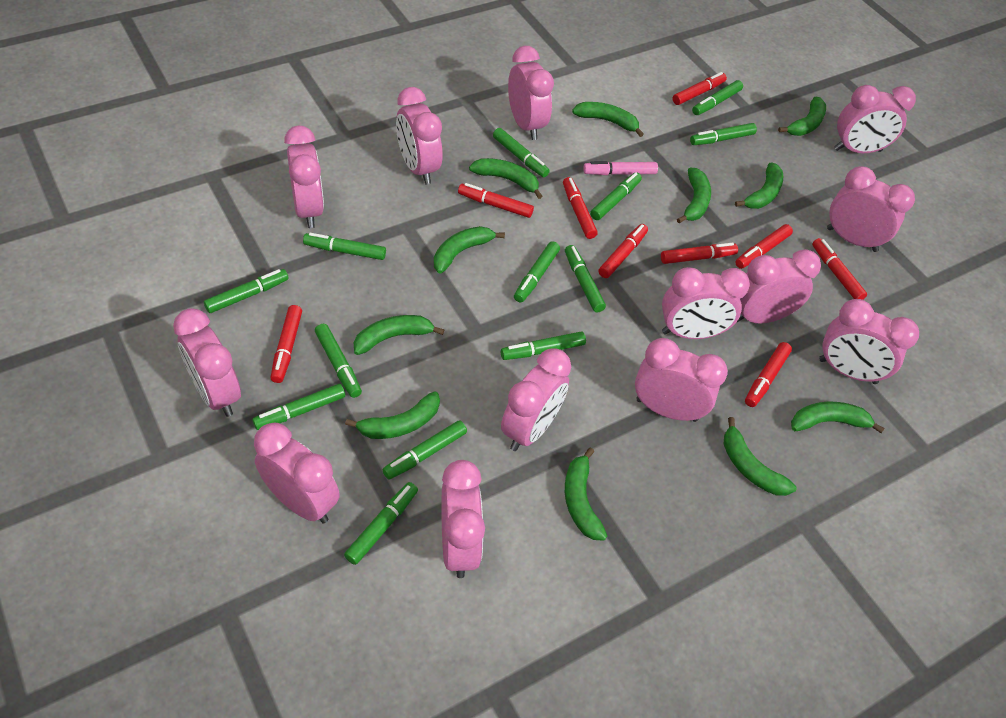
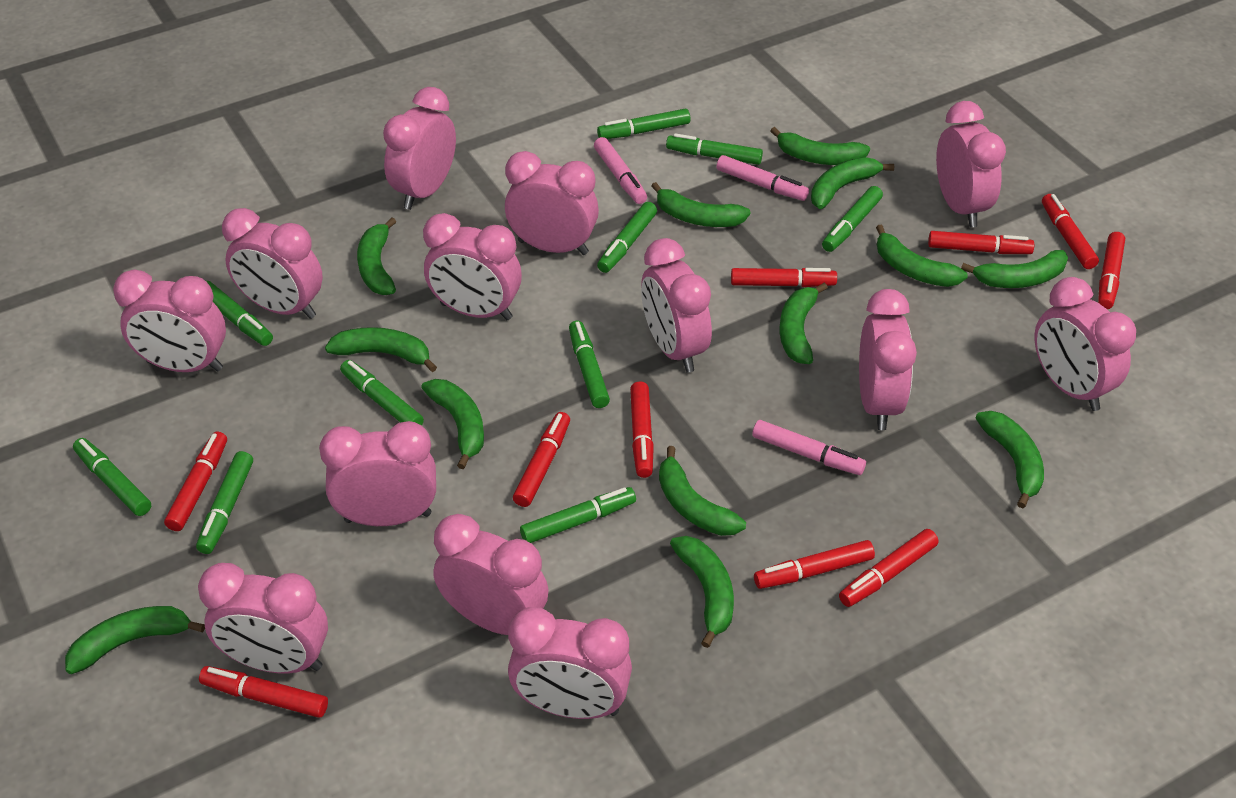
green banana: [345,391,440,439] [354,315,444,355] [434,226,505,273] [469,158,542,199] [565,447,607,541] [572,102,644,137] [677,168,711,223] [724,417,796,496] [735,162,783,209] [778,97,826,136] [791,402,885,433] = 11 -> [65,606,205,674] [325,327,437,372] [357,217,396,295] [421,379,484,469] [652,182,751,227] [659,446,746,536] [670,536,734,648] [770,127,870,165] [780,283,828,364] [811,157,894,209] [876,225,968,287] [961,250,1068,288] [976,411,1044,508] = 13
green marker: [204,269,289,313] [252,384,345,430] [303,233,386,260] [315,324,362,398] [344,482,418,565] [383,420,467,480] [493,128,550,177] [501,331,586,360] [514,241,560,303] [565,245,606,312] [590,172,642,220] [690,123,757,145] [692,80,743,115] = 13 -> [73,438,151,516] [196,451,253,554] [206,281,273,346] [340,360,424,426] [520,487,636,543] [569,321,610,408] [597,109,690,139] [597,202,657,273] [666,133,763,165] [822,186,883,252] = 10
pink marker: [583,161,658,175] = 1 -> [594,137,647,204] [716,155,809,201] [752,420,866,475] = 3
red marker: [270,305,302,383] [458,183,534,218] [563,177,598,239] [599,224,648,278] [661,243,738,264] [672,72,727,105] [735,224,793,269] [745,342,792,407] [812,238,867,300] = 9 -> [164,432,227,531] [199,666,328,718] [513,412,570,507] [630,381,654,478] [731,268,837,287] [754,540,875,589] [839,529,939,607] [928,231,1034,254] [1042,194,1099,269] [1098,232,1125,309] = 10

